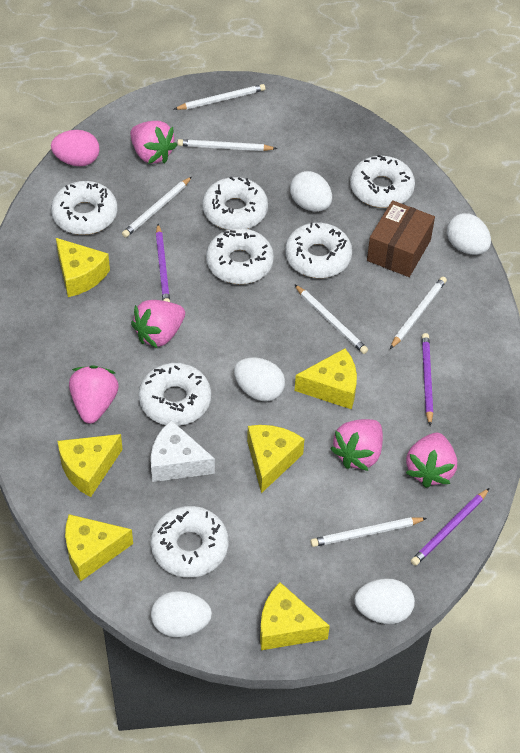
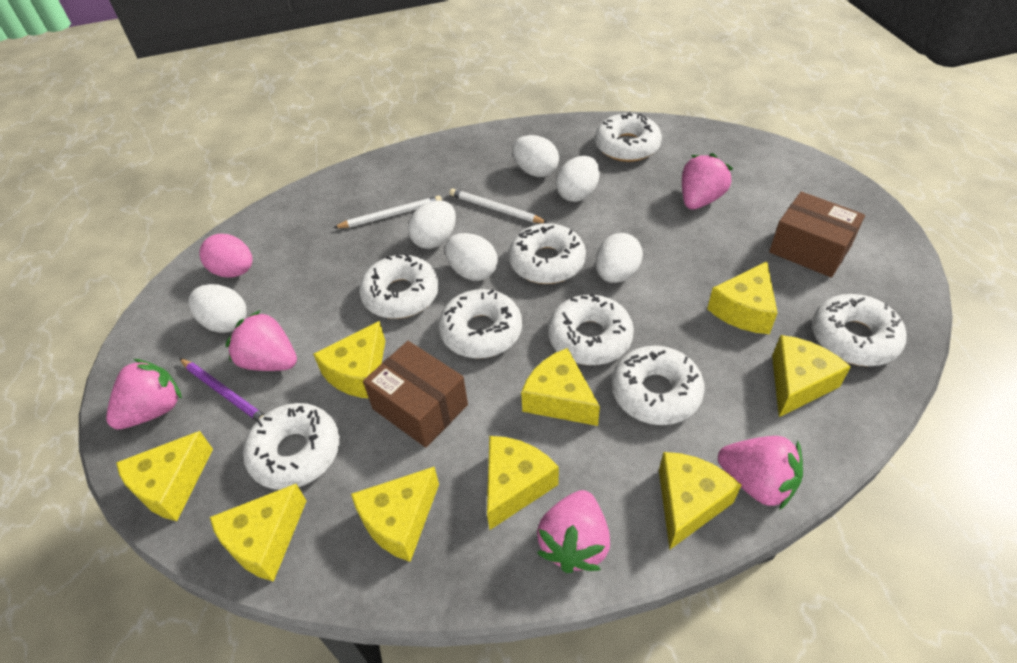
brown box: [367,200,435,277] = 1 -> [363,341,468,448] [769,192,865,278] = 2
purple pencil: [156,224,170,302] [411,488,490,566] [422,333,433,426] = 3 -> [179,358,265,421] = 1
white cheese: [151,420,215,482] = 1 -> none = 0
white donut: [51,181,117,235] [138,363,211,426] [151,506,228,578] [202,177,268,230] [206,228,274,284] [285,223,352,278] [350,154,415,208] = 7 -> [243,403,340,490] [359,254,439,319] [439,289,522,358] [509,223,586,284] [548,293,634,365] [595,112,662,162] [612,346,705,425] [812,294,907,366] = 8
white egg: [151,591,212,637] [234,357,285,401] [290,171,332,212] [354,578,415,624] [447,213,491,255] = 5 -> [189,284,247,333] [408,200,456,249] [445,233,498,281] [512,135,559,177] [556,156,599,202] [595,233,643,283] = 6
white pencil: [122,177,192,238] [174,84,265,110] [177,139,277,151] [294,284,368,354] [310,517,427,547] [390,277,447,349] = 6 -> [333,195,442,228] [449,188,548,223] = 2
yellow cheese: [56,238,110,297] [57,434,123,497] [65,514,133,581] [247,425,304,493] [260,582,330,650] [295,348,357,409] = 6 -> [116,431,213,521] [210,484,306,582] [313,321,385,398] [351,467,439,562] [487,436,559,530] [521,348,600,426] [659,452,741,550] [707,261,778,334] [772,335,851,417] = 9

